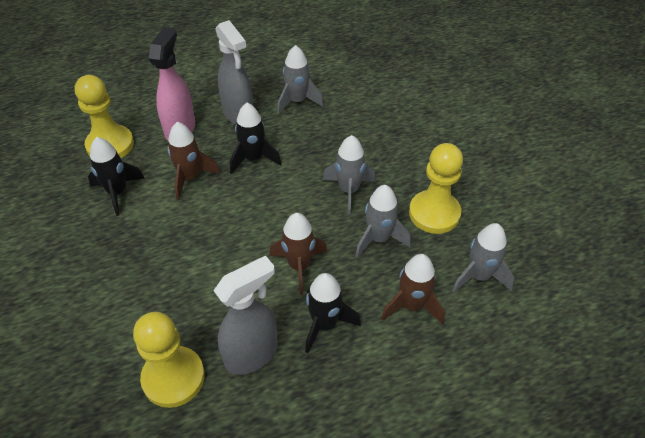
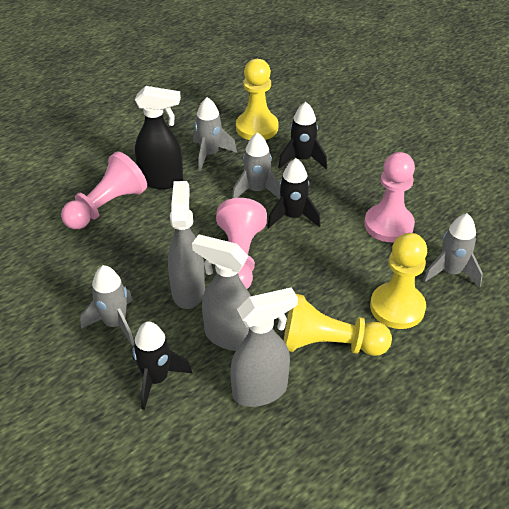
black spray bottle: none = 0 -> [135,86,183,189] = 1
brown rocket: [168,122,220,200] [269,213,327,295] [381,254,445,324] = 3 -> none = 0
grey spray bottle: [213,256,278,375] [216,20,253,125] = 2 -> [168,181,205,309] [192,235,251,351] [230,287,298,407] = 3
pink pawn: none = 0 -> [61,151,147,229] [216,198,267,289] [364,152,415,242] = 3
pink spray bottle: [149,27,195,141] = 1 -> none = 0

